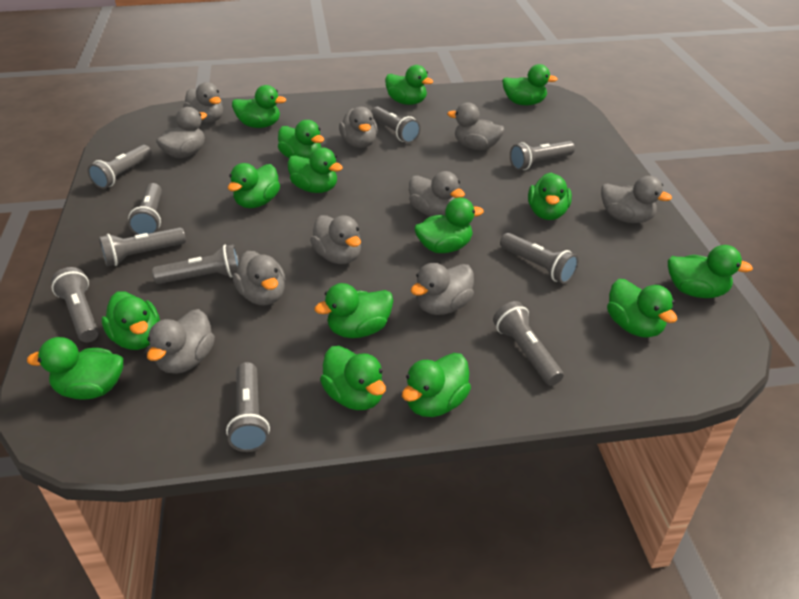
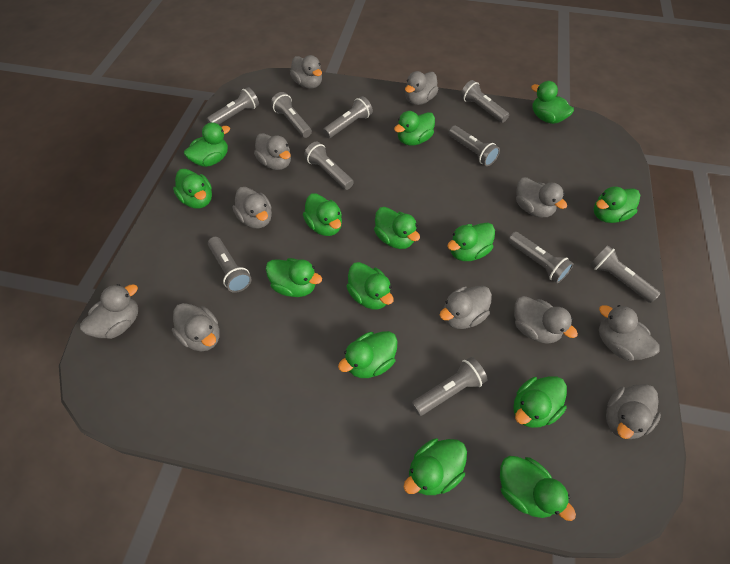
green duck: [27,337,123,400] [102,292,160,350] [228,163,280,208] [232,85,286,128] [278,120,324,159] [288,147,343,193] [314,283,393,338] [320,346,386,410] [385,65,433,105] [402,353,471,417] [414,198,484,253] [502,64,558,105] [528,172,572,220] [607,279,677,338] [668,245,753,298] = 15 -> [173,169,212,209] [184,122,230,167] [266,258,322,297] [303,193,342,236] [338,331,397,378] [346,262,393,309] [374,207,420,249] [394,111,435,146] [403,438,467,495] [447,222,495,261] [500,456,576,521] [513,376,567,428] [531,81,574,124] [594,187,640,223] = 14
grey duck: [147,309,215,374] [156,107,207,158] [183,82,223,123] [233,251,285,306] [310,215,361,264] [339,107,378,148] [409,171,465,216] [411,263,474,315] [447,102,505,150] [601,176,672,223] = 10 -> [80,284,138,339] [172,303,220,351] [233,187,272,228] [254,133,291,170] [290,55,322,89] [405,71,439,105] [440,286,492,329] [514,296,578,344] [516,177,567,217] [599,305,660,361] [606,384,661,439] = 11

